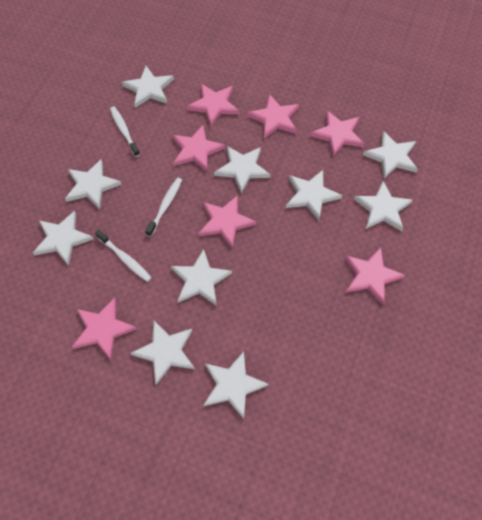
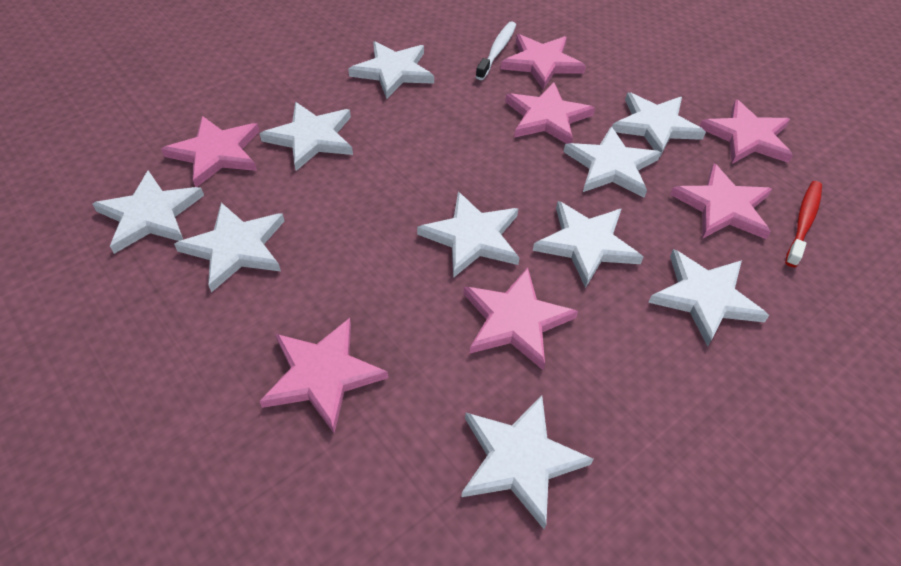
red toothbrush: none = 0 -> [785,181,822,267] = 1
white toothbrush: [95,230,152,282] [110,107,140,157] [145,178,182,237] = 3 -> [476,21,516,80] = 1

